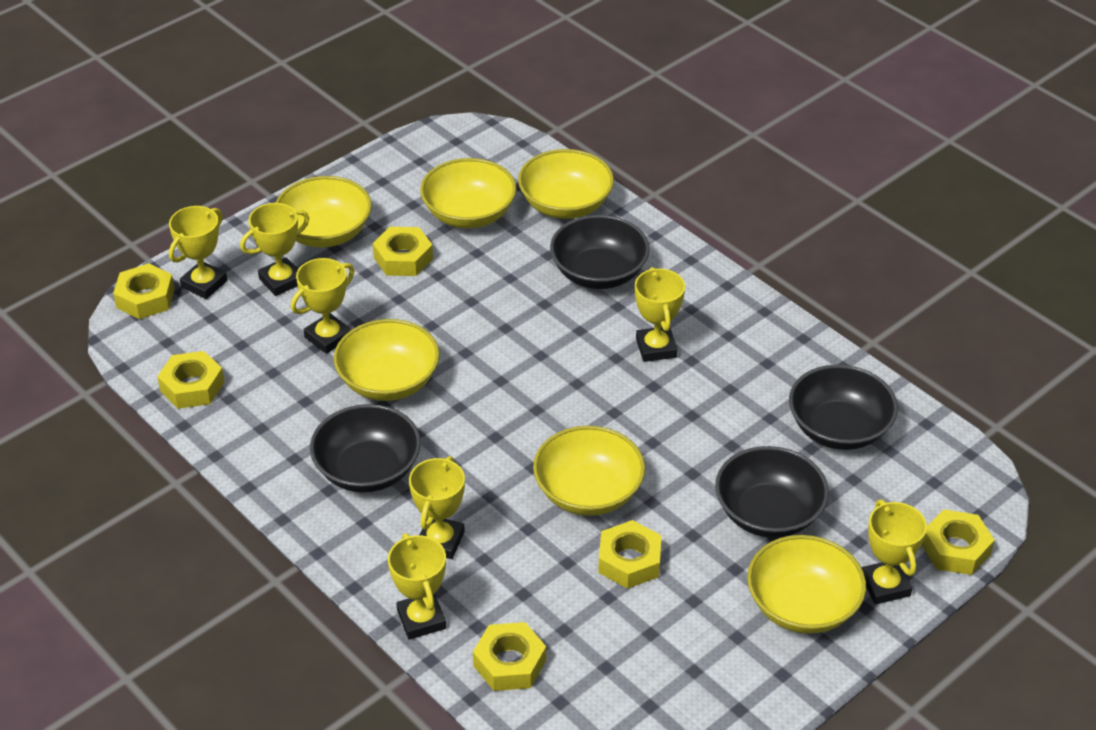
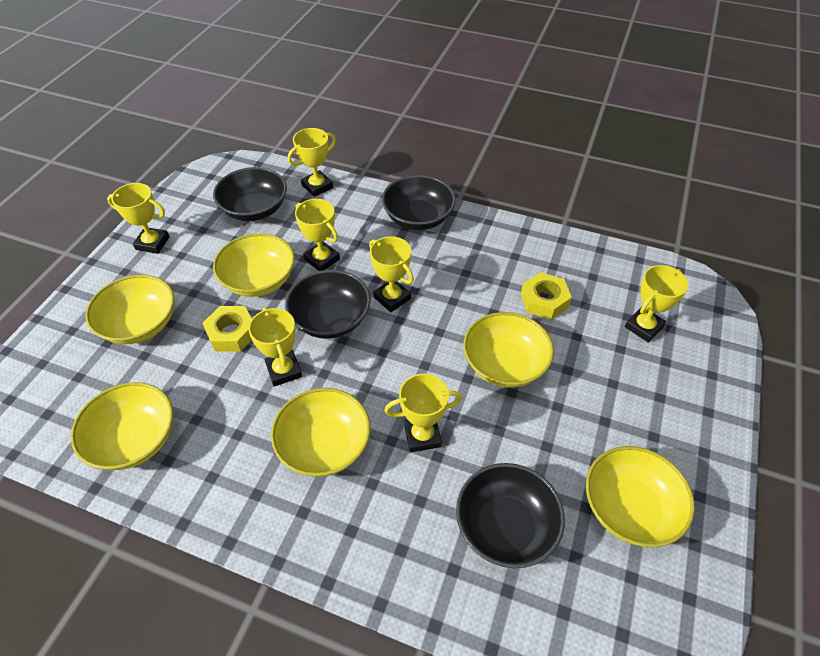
yellow nut: [113,263,175,319] [157,351,224,409] [373,227,433,276] [473,622,546,691] [598,520,662,589] [922,509,995,575] = 6 -> [203,306,252,352] [521,272,572,320] = 2

